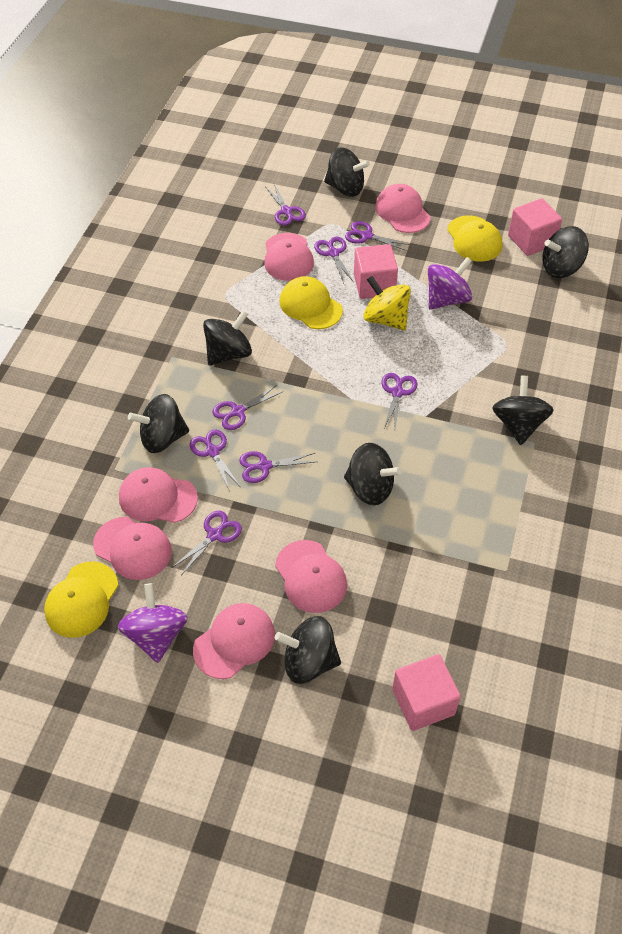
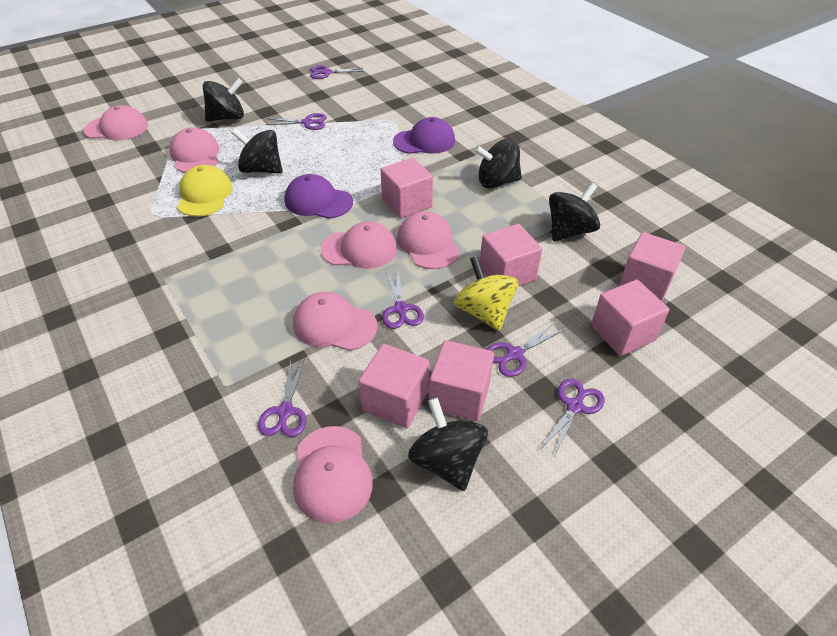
black spinning top: [128,394,189,453] [203,310,252,366] [275,616,341,684] [324,147,370,197] [344,443,402,506] [492,376,554,445] [542,226,589,278] = 7 -> [203,78,244,122] [231,128,283,174] [408,398,488,491] [474,139,522,189] [549,183,600,241] = 5
pink cube: [354,244,398,299] [392,654,461,731] [508,198,562,256] = 3 -> [359,344,430,428] [381,158,433,219] [429,340,494,421] [480,224,542,286] [591,280,669,356] [619,232,685,301] = 6
purple cap: none = 0 -> [285,174,353,219] [393,117,455,154] = 2
purple scissors: [172,511,242,575] [190,430,240,489] [212,385,282,430] [239,451,315,483] [265,184,306,226] [314,237,353,284] [345,221,410,251] [382,373,417,429] = 8 -> [258,359,306,437] [266,113,327,130] [310,65,364,79] [382,271,424,329] [486,323,564,377] [540,378,605,457] = 6
purple spinning top: [118,583,188,663] [428,257,472,310] = 2 -> none = 0
yellow cap: [44,562,119,638] [279,276,343,329] [447,215,502,262] = 3 -> [177,165,232,217] = 1

